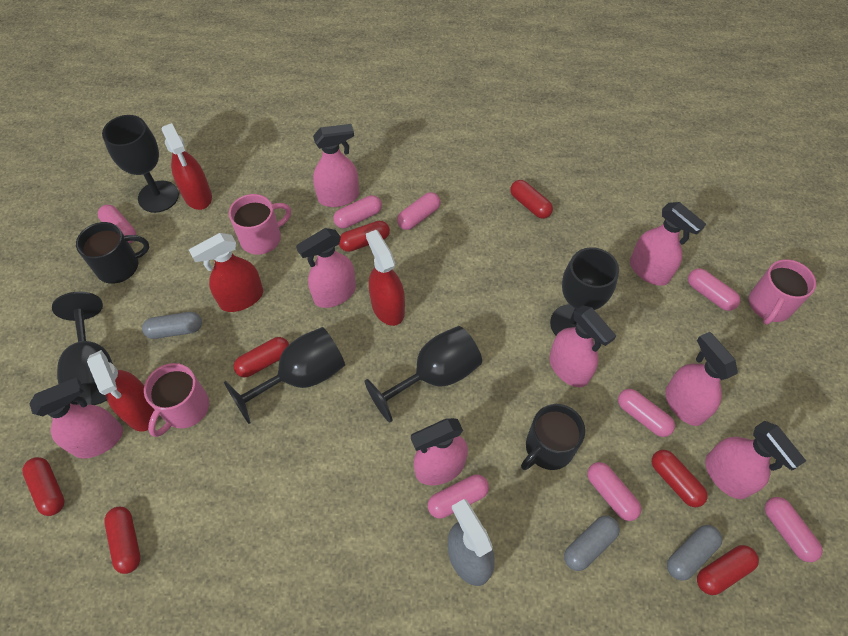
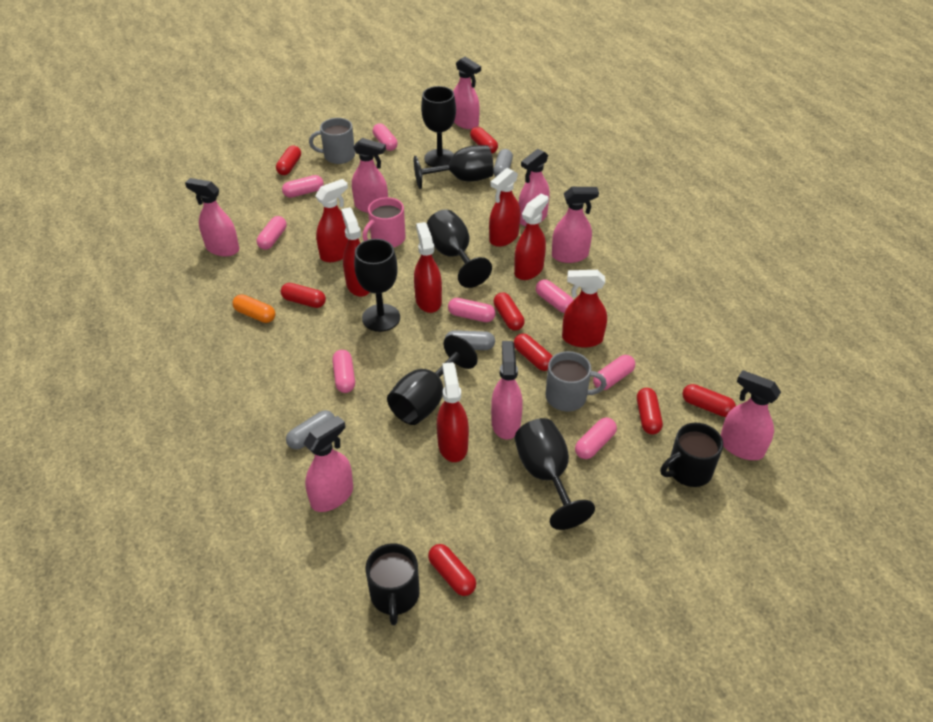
black goblet: [52,292,113,405] [102,115,179,213] [224,327,345,424] [365,326,482,423] [550,247,619,336] = 5 -> [354,239,400,332] [387,335,478,425] [414,145,494,189] [421,86,456,167] [426,209,492,288] [515,418,595,530] = 6
grey mug: none = 0 -> [309,118,355,164] [545,351,607,411] = 2
grey spray bottle: [448,499,495,586] = 1 -> none = 0
orange capsule: none = 0 -> [232,294,276,323] = 1
pink mug: [144,363,209,437] [229,194,291,255] [749,259,816,325] = 3 -> [362,197,406,248] = 1
red capsule: [22,457,64,516] [104,507,141,574] [234,337,289,377] [339,221,390,252] [510,180,553,219] [652,450,708,507] [697,545,759,595] = 7 -> [276,146,301,175] [281,283,326,308] [428,544,476,596] [470,127,498,153] [494,292,525,331] [514,334,553,371] [637,388,663,435] [682,384,736,417] = 8
red spray bottle: [87,350,154,432] [162,123,212,210] [189,233,263,312] [366,230,405,326] = 4 -> [315,179,348,262] [341,207,370,297] [414,222,442,313] [437,362,469,462] [489,168,520,247] [514,194,549,280] [562,270,607,347] = 7

